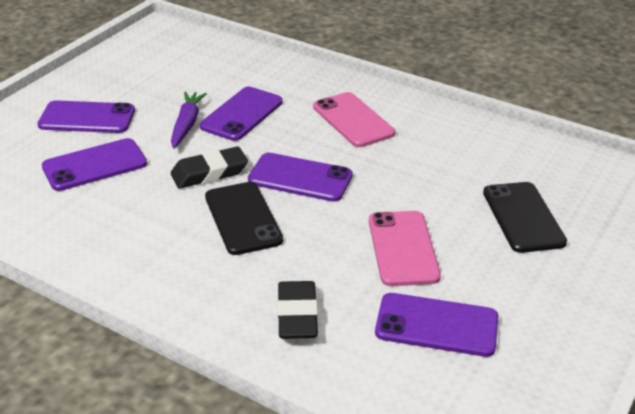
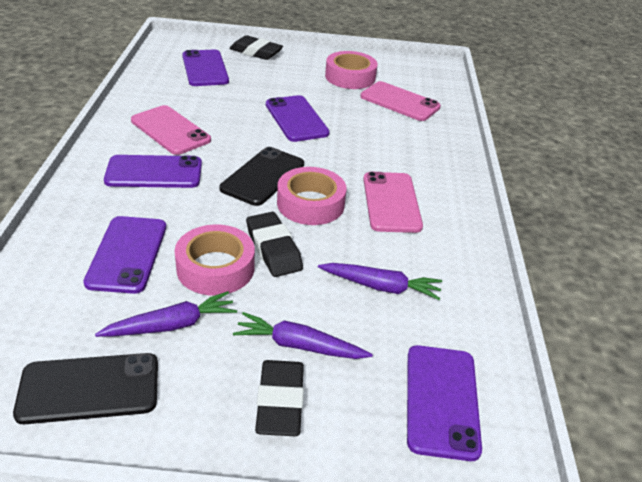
black eraser: [171,146,248,188] [277,281,318,339] = 2 -> [229,35,283,60] [246,212,303,277] [255,360,304,436] = 3
pink phone: [313,92,395,147] [369,211,441,286] = 2 -> [131,105,211,155] [360,81,441,121] [363,172,423,233] = 3
pink tape: none = 0 -> [175,224,255,295] [277,167,347,225] [325,51,377,89] = 3
purple carrot: [171,91,207,149] = 1 -> [95,291,237,337] [233,312,372,359] [318,263,442,300] = 3

